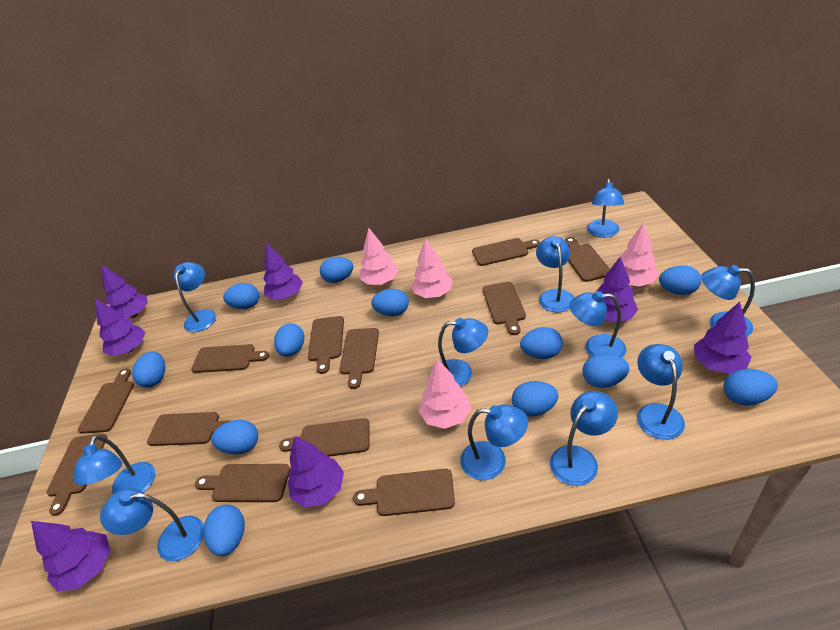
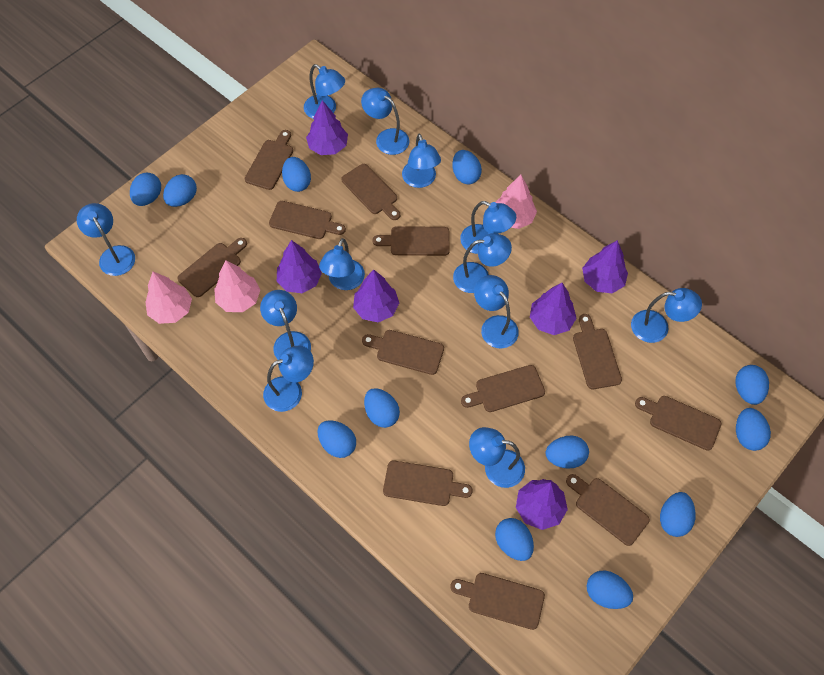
blue lamp: [73,435,155,494] [100,488,204,561] [174,262,216,332] [438,318,488,387] [460,404,528,480] [536,236,574,312] [550,391,618,486] [569,291,626,358] [587,179,624,238] [637,344,685,440] [702,265,755,337] = 11 -> [77,203,135,276] [260,290,311,360] [263,346,314,412] [304,64,345,119] [319,238,365,290] [361,88,409,155] [402,134,441,188] [453,233,512,293] [460,201,516,254] [469,427,525,488] [474,275,519,348] [631,288,702,343] = 12
pink tree: [359,228,399,285] [411,238,453,298] [418,359,471,429] [620,223,659,286] = 4 -> [145,272,192,324] [214,260,260,312] [496,175,537,229] = 3
purple tree: [31,521,110,592] [95,298,146,356] [101,265,148,318] [263,243,303,300] [288,436,344,508] [597,257,638,323] [694,302,751,374] = 7 -> [277,240,322,293] [306,100,348,155] [353,269,399,322] [516,479,568,530] [530,283,577,335] [582,240,628,293] = 6

